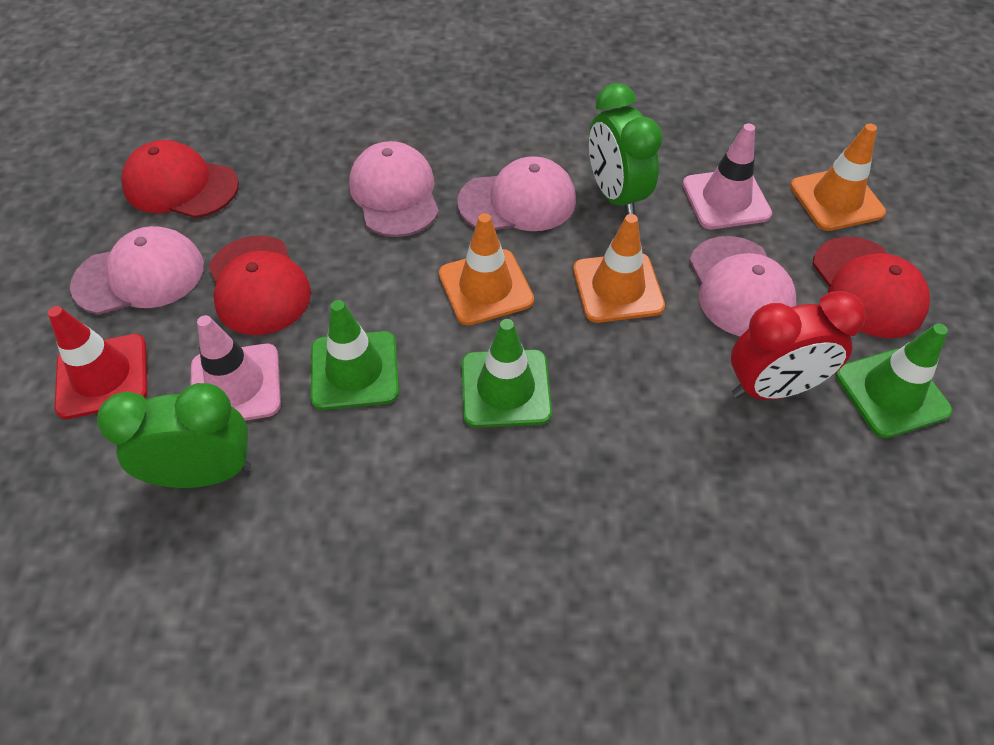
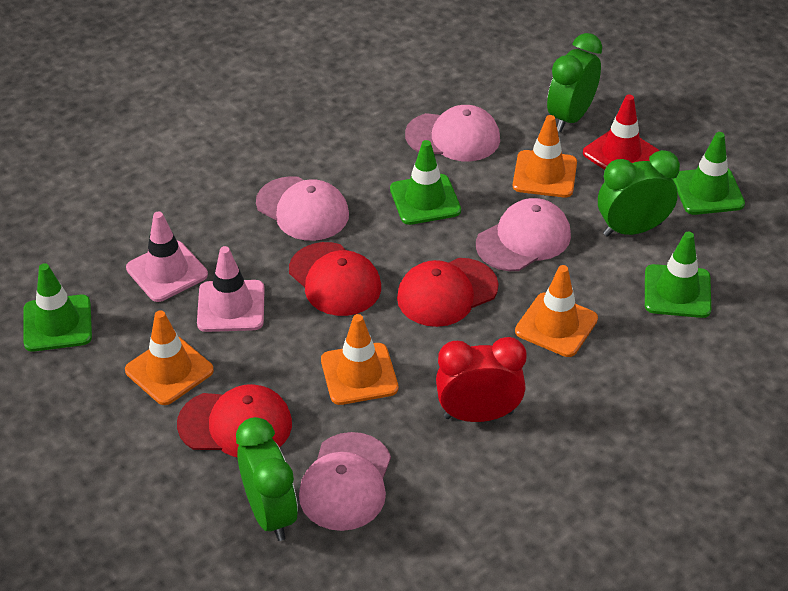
green clock: [97,383,251,488] [589,83,663,215] = 2 -> [236,417,298,541] [547,33,602,132] [598,150,680,237] = 3
green traffic cone: [311,300,399,410] [462,319,552,428] [835,323,952,438] = 3 -> [23,263,92,352] [390,140,461,225] [645,232,711,318] [672,132,745,215] = 4
orange traffic cone: [439,213,534,326] [573,214,665,323] [790,123,886,231] = 3 -> [125,310,214,405] [321,314,398,405] [513,115,577,197] [515,265,598,357] = 4

